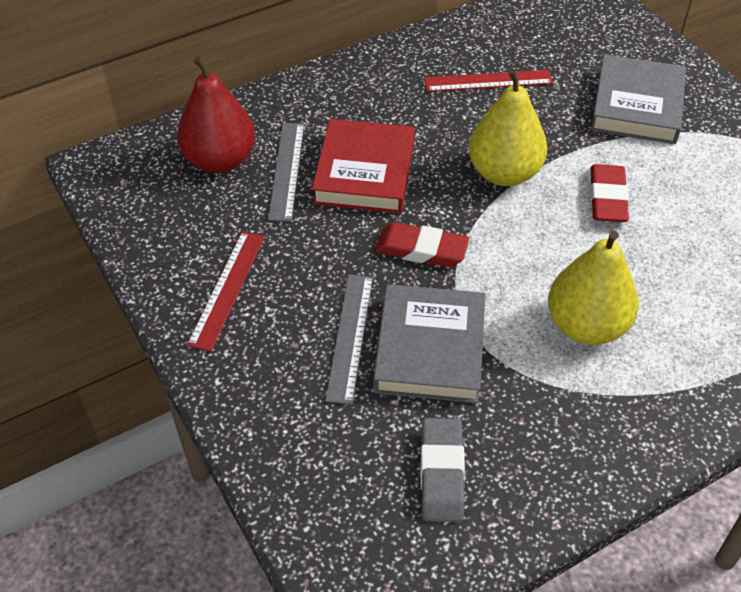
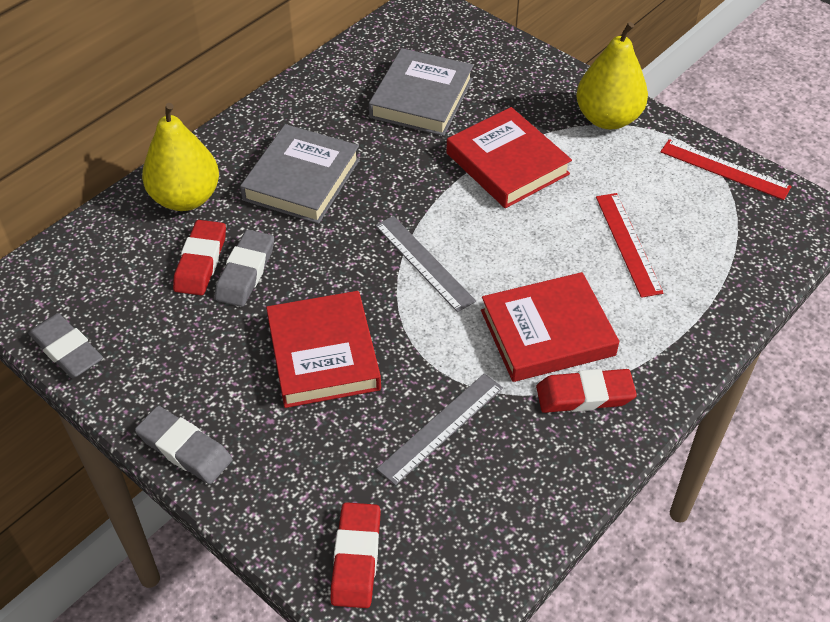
grey eraser: [421,418,465,522] = 1 -> [28,313,103,378] [135,406,233,484] [214,230,274,307] = 3
red book: [312,119,415,214] = 1 -> [266,291,381,408] [446,107,572,208] [481,272,619,382] = 3
red eraser: [375,222,469,267] [590,164,629,222] = 2 -> [173,220,226,295] [330,502,381,608] [536,369,637,413] = 3
red pear: [177,56,255,173] = 1 -> none = 0

